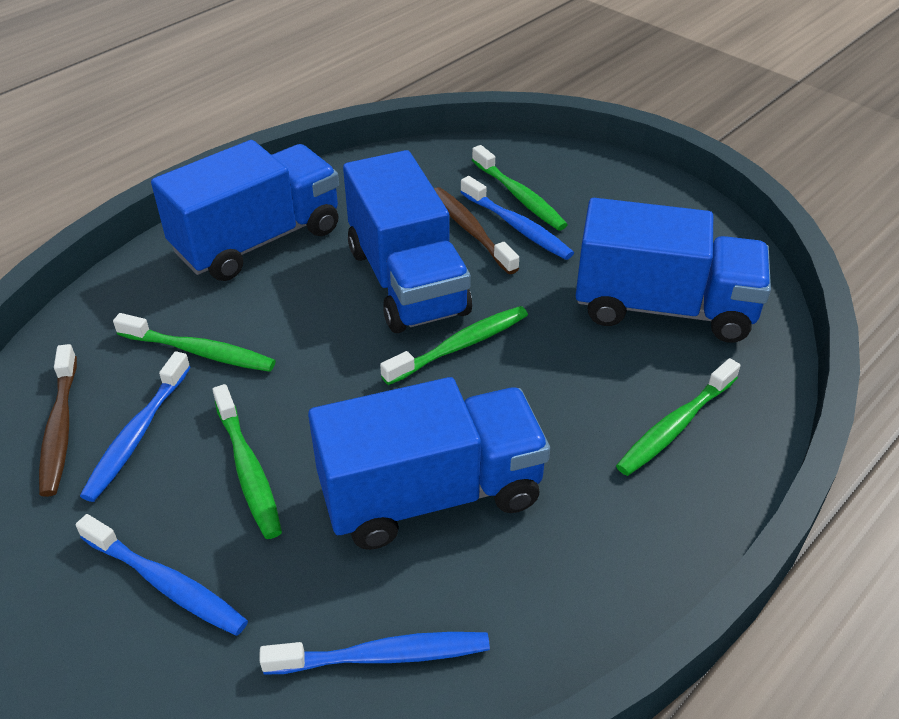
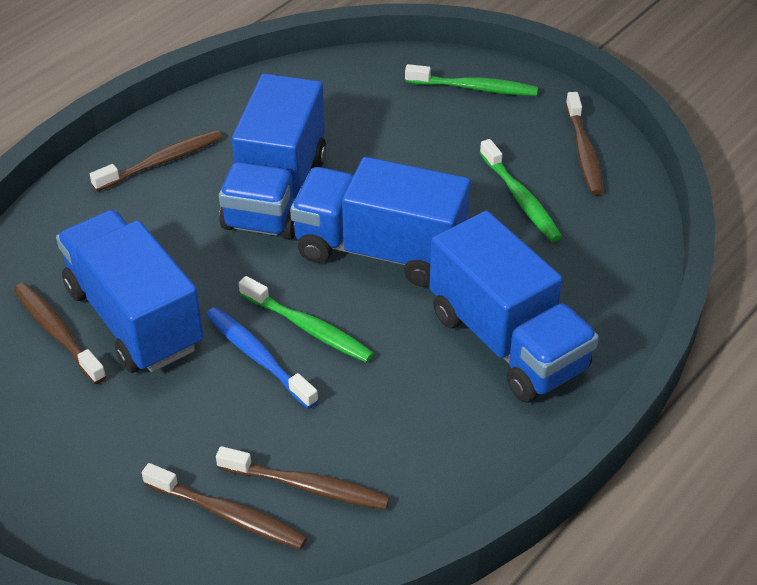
blue toothbrush: [76,514,248,636] [80,351,191,502] [259,632,490,675] [460,176,574,260] = 4 -> [206,307,318,409] = 1
brown toothbrush: [39,344,77,497] [434,187,519,274] = 2 -> [14,283,107,384] [90,130,222,191] [142,463,307,550] [216,446,390,510] [566,92,603,195] = 5
green toothbrush: [113,313,276,372] [213,384,282,539] [380,306,528,385] [472,145,568,231] [616,358,741,476] = 5 -> [239,276,374,363] [405,64,538,96] [480,139,562,242] = 3

